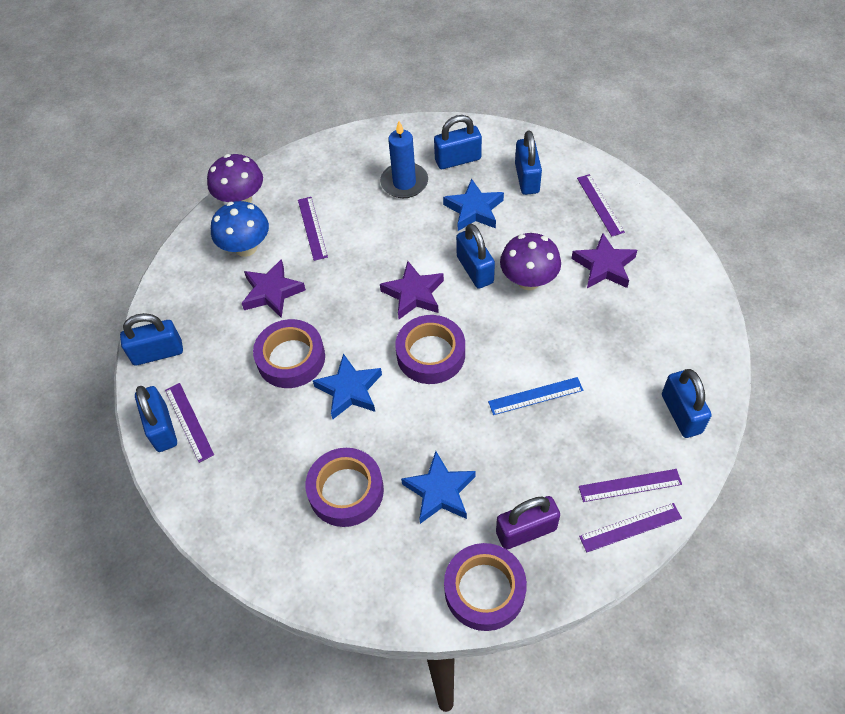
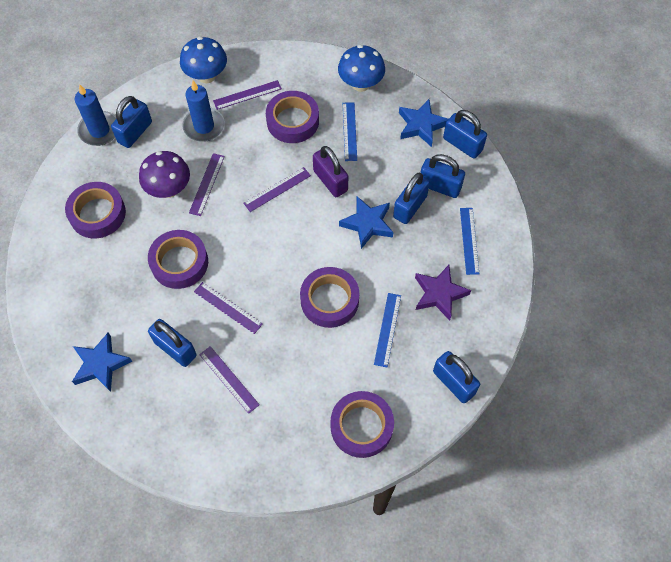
blue candle: [380,121,428,198] = 1 -> [75,84,116,146] [182,81,225,142] = 2
blue mushroom: [211,201,269,257] = 1 -> [180,37,227,83] [338,45,385,92] = 2
blue ruler: [488,377,583,415] = 1 -> [343,102,357,161] [374,293,401,367] [460,208,479,275] = 3
purple mushroom: [207,154,263,203] [500,233,561,290] = 2 -> [139,151,190,198] = 1
purple star: [242,259,306,318] [380,261,444,319] [571,233,637,288] = 3 -> [415,265,471,321] = 1
purple tape: [253,319,325,388] [306,448,384,527] [395,315,465,384] [444,543,527,631] = 4 -> [65,182,126,238] [148,230,208,289] [266,91,319,143] [300,267,359,328] [330,391,394,458] = 5

